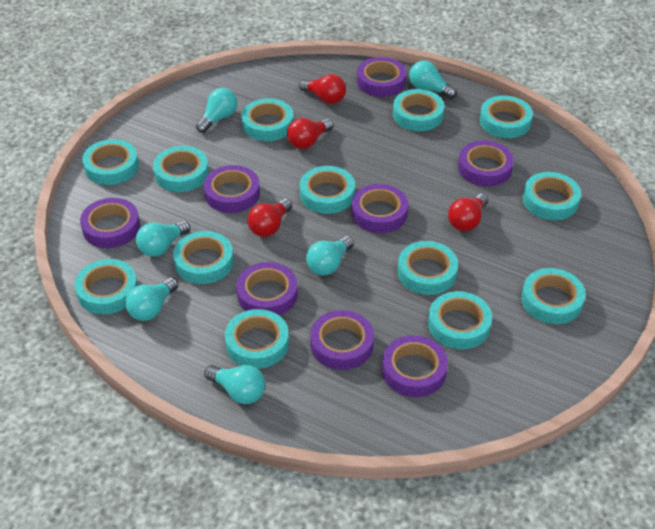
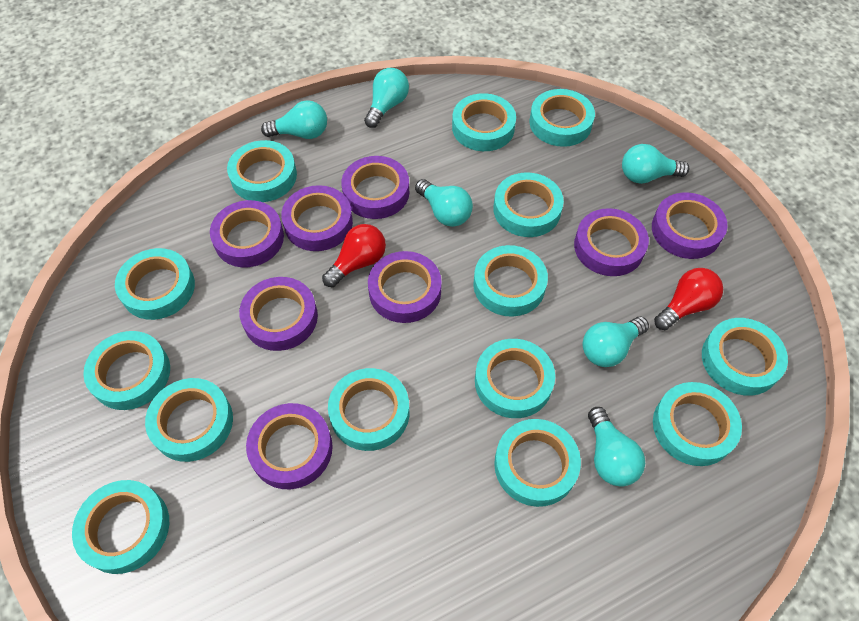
red light bulb: [247,199,292,237] [287,118,333,149] [299,74,346,104] [448,194,488,231] = 4 -> [322,224,386,287] [654,268,723,330] = 2
turquoise tape: [75,259,138,314] [82,139,139,185] [153,146,209,192] [173,231,234,284] [225,309,289,369] [242,98,293,141] [300,166,355,214] [393,89,444,131] [397,241,458,295] [428,291,492,349] [479,96,533,138] [521,268,586,324] [523,172,581,220] = 13 -> [72,480,169,574] [83,331,170,410] [115,248,195,320] [145,378,233,462] [227,140,297,202] [328,368,409,451] [452,93,516,151] [473,245,548,317] [475,339,555,418] [493,173,564,237] [494,419,581,507] [529,89,595,147] [653,382,742,466] [702,318,788,396] = 14

